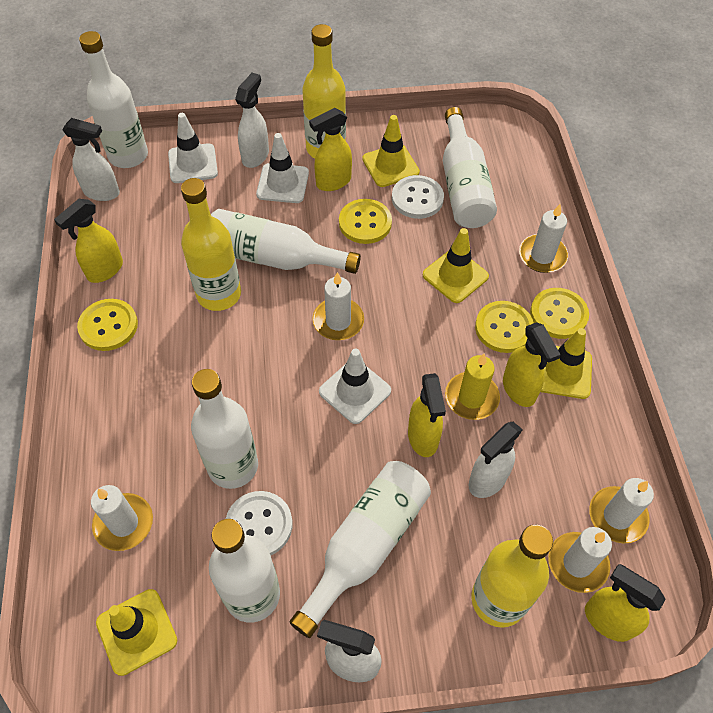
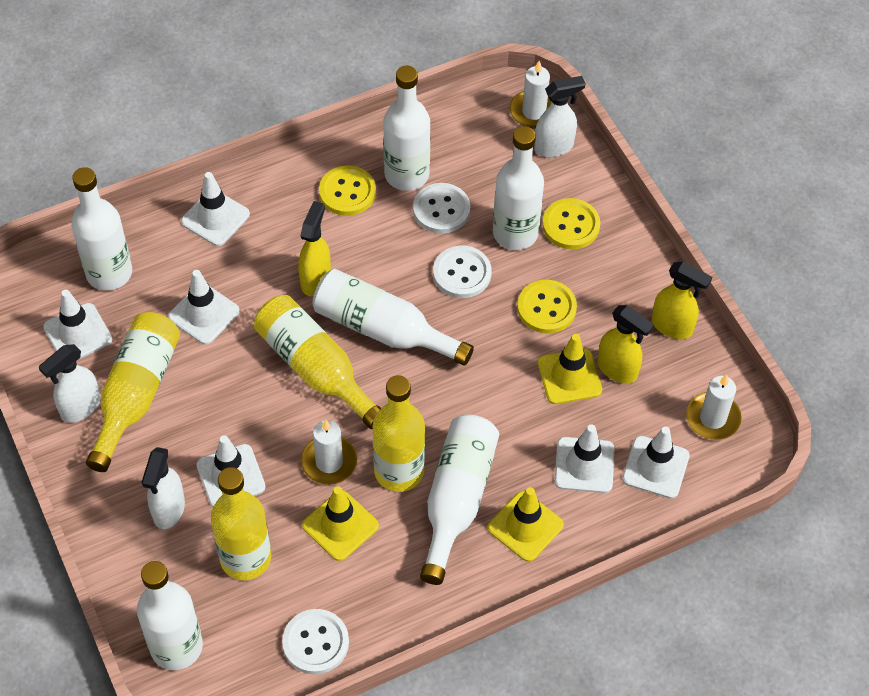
white button: [226,491,292,555] [392,175,444,219] = 2 -> [282,609,349,674] [413,183,470,234] [433,246,492,298] = 3
white candle: [91,485,153,551] [312,272,364,340] [519,204,568,273] [548,527,612,593] [589,478,654,543] = 5 -> [301,420,357,485] [510,61,552,129] [686,374,742,440] = 3
white spray bottle: [62,118,120,201] [235,73,269,168] [317,620,382,682] [469,422,523,498] = 4 -> [39,344,101,423] [142,447,185,529] [534,76,585,157] = 3
white traffic cone: [168,113,218,183] [256,133,309,203] [319,349,391,424] = 3 -> [43,290,112,359] [168,270,240,344] [181,172,250,246] [197,435,265,507] [555,424,614,493] [622,427,690,499] = 6
yellow bottle: [181,178,241,311] [302,24,346,158] [471,525,553,628] = 3 -> [86,312,180,472] [211,467,271,580] [254,295,381,429] [373,375,425,492] = 4
yellow button: [77,299,138,351] [339,199,392,244] [475,301,534,353] [530,288,589,339] = 4 -> [319,166,376,216] [517,280,577,333] [542,198,600,249] = 3
yellow candle: [445,353,500,420] = 1 -> none = 0
yellow spray bottle: [54,199,123,283] [309,108,352,191] [408,373,446,457] [503,322,561,407] [585,564,666,642] = 5 -> [298,201,331,296] [598,305,654,384] [652,261,712,339] = 3
yellow traffic cone: [96,589,177,676] [362,115,420,187] [423,228,489,303] [541,328,592,399] = 4 -> [302,486,379,561] [488,487,564,562] [538,334,602,404] = 3

